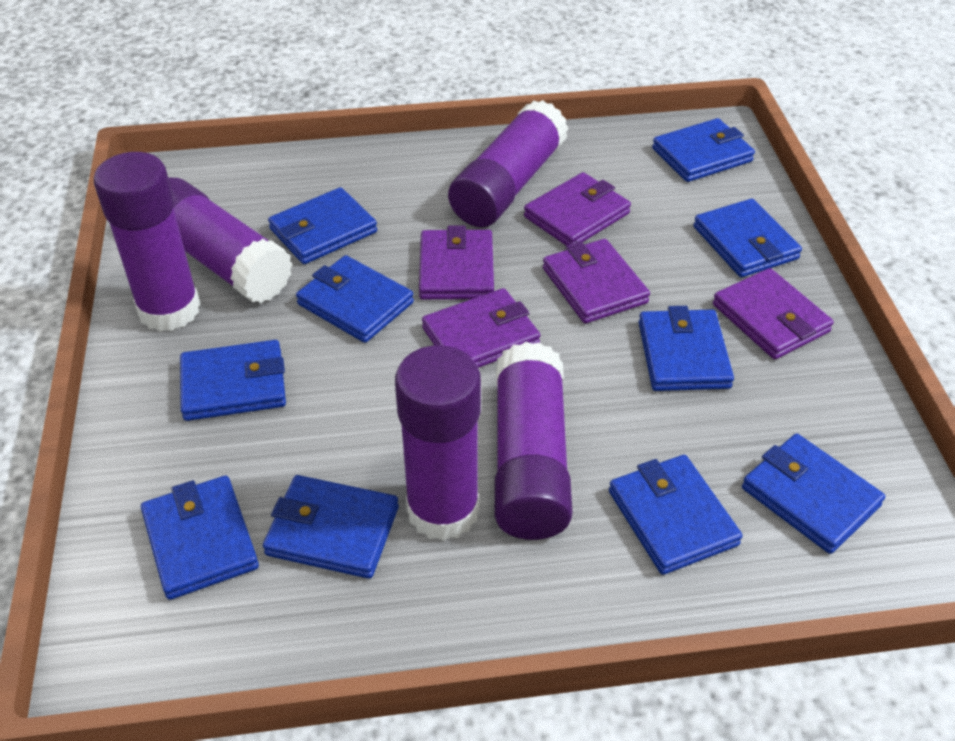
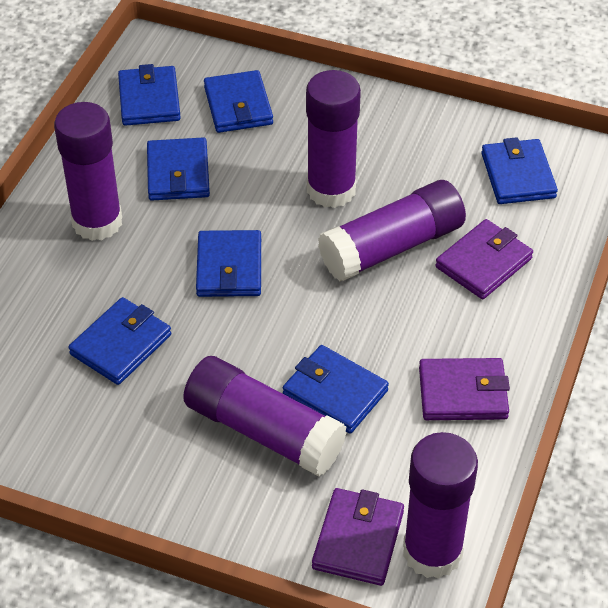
blue wallet: [141,475,259,600] [180,340,286,421] [263,475,399,579] [268,187,377,264] [296,255,414,343] [609,455,742,575] [639,306,734,391] [652,118,755,182] [694,199,802,277] [742,434,885,554] = 10 -> [68,297,171,385] [118,64,181,126] [147,137,210,201] [196,230,261,297] [204,70,273,133] [283,345,389,434] [481,137,558,204] = 7
purple wallet: [419,225,494,300] [422,288,540,368] [524,172,631,245] [543,239,650,323] [713,268,834,359] = 5 -> [312,488,404,586] [419,358,510,420] [435,219,533,299] = 3

